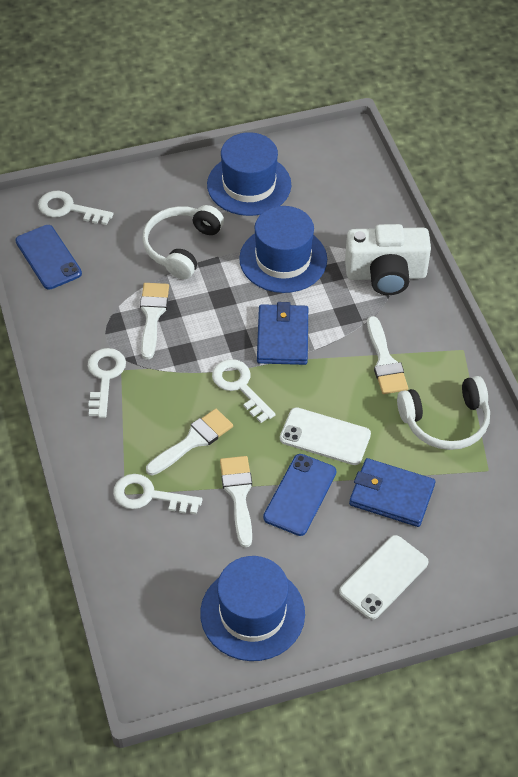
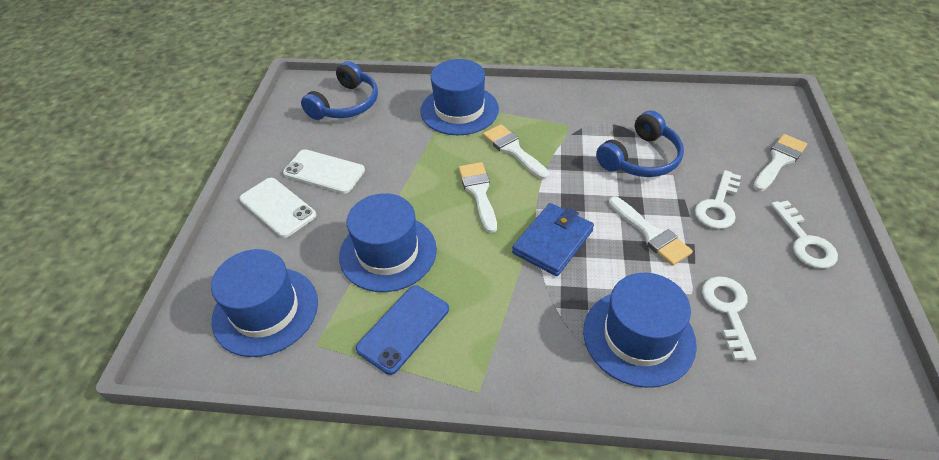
blue hat: [200,556,305,661] [207,132,291,216] [239,206,327,293] = 3 -> [211,249,318,357] [339,193,437,292] [421,59,499,135] [583,273,697,388] = 4
blue headphones: none = 0 -> [301,61,378,120] [596,111,684,177] = 2
blue phone: [15,225,82,290] [263,454,336,536] = 2 -> [356,286,449,375] = 1
blue wallet: [257,302,308,365] [349,458,435,527] = 2 -> [512,203,594,276] = 1
white camera: [345,224,431,295] = 1 -> none = 0
white headphones: [142,205,224,279] [397,376,490,450] = 2 -> none = 0
white key: [38,191,114,225] [88,348,126,418] [113,474,202,514] [212,359,275,423] = 4 -> [695,170,741,229] [702,276,756,362] [771,200,838,269] = 3

